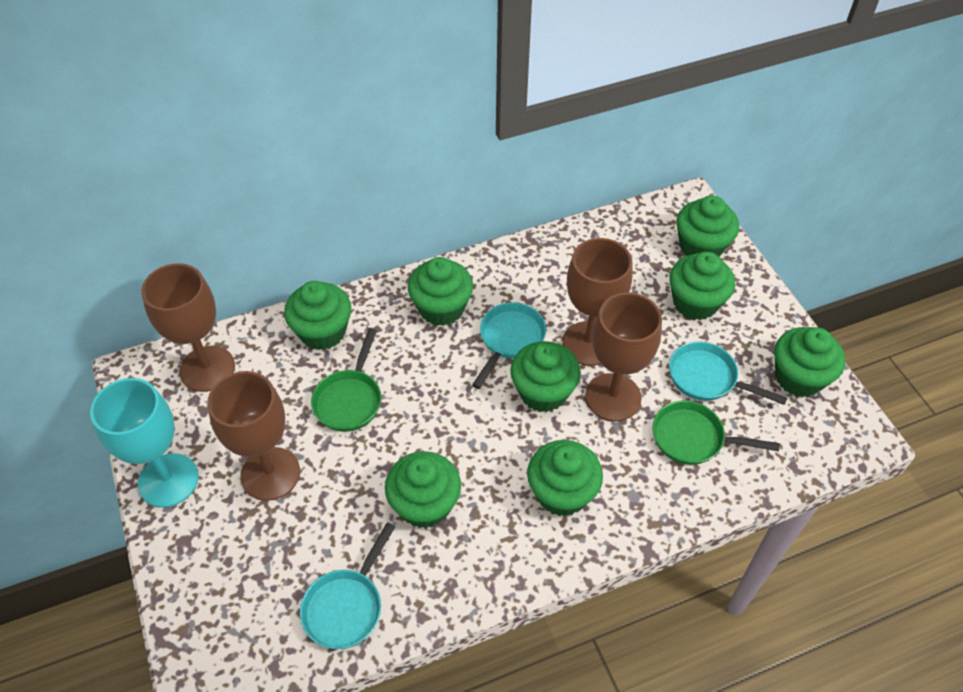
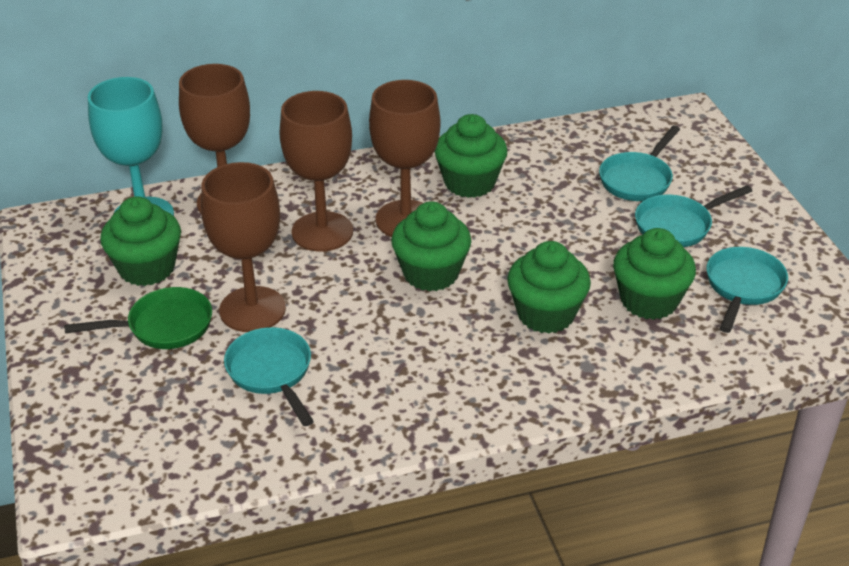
green cupcake: [284,281,351,350] [385,451,461,528] [408,257,473,326] [510,341,581,412] [527,440,603,516] [669,252,735,320] [676,196,739,257] [774,327,845,397] = 8 -> [100,196,181,286] [391,201,471,291] [434,114,508,198] [507,241,591,334] [613,228,696,320] = 5
green pan: [311,328,381,432] [653,401,780,465] = 2 -> [64,287,212,349] = 1
turquoise pan: [300,522,395,649] [472,303,546,389] [669,341,787,405] = 3 -> [224,327,314,426] [599,126,680,201] [635,185,752,247] [706,247,788,333] = 4

